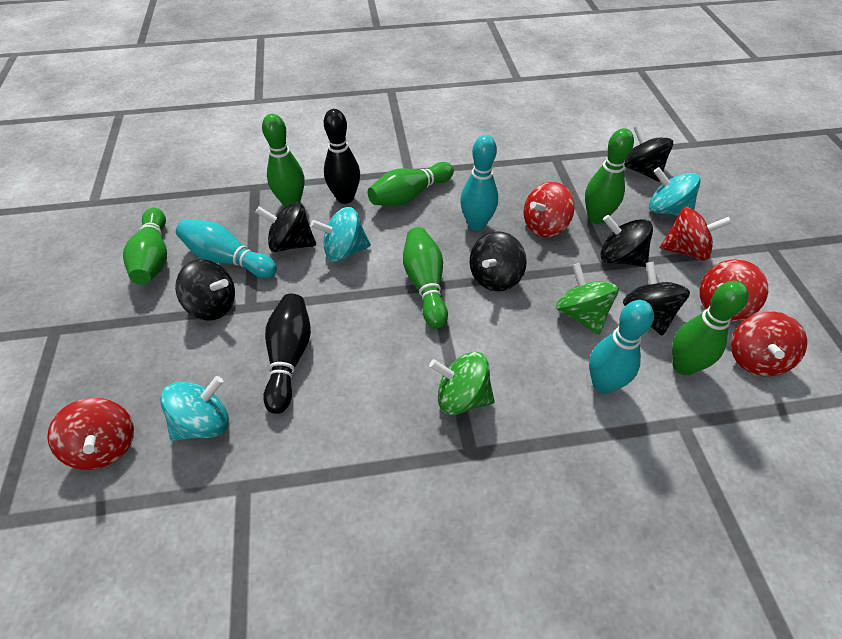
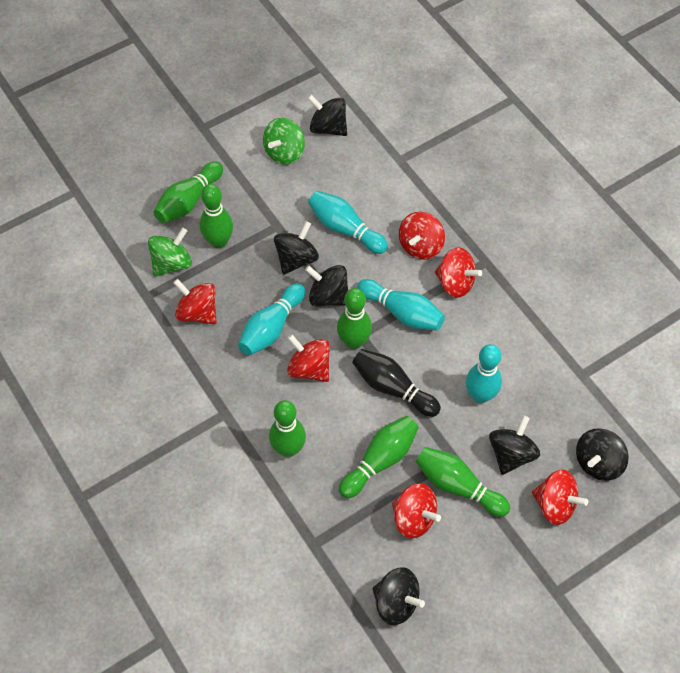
black bowling pin: [263,294,311,414] [324,109,360,204] = 2 -> [352,349,441,417] = 1
red spinning top: [47,398,134,470] [524,182,575,237] [660,207,731,261] [700,259,768,321] [731,312,807,376] = 5 -> [173,279,217,324] [287,334,330,382] [392,483,441,538] [399,212,445,260] [435,247,482,298] [532,470,588,525] = 6
turquoise bowling pin: [176,219,277,278] [460,135,498,231] [589,300,654,394] = 3 -> [238,283,305,356] [308,191,388,254] [357,279,445,331] [466,344,502,403] = 4
turquoise spinning top: [160,376,229,441] [310,207,371,262] [649,167,701,216] = 3 -> none = 0

